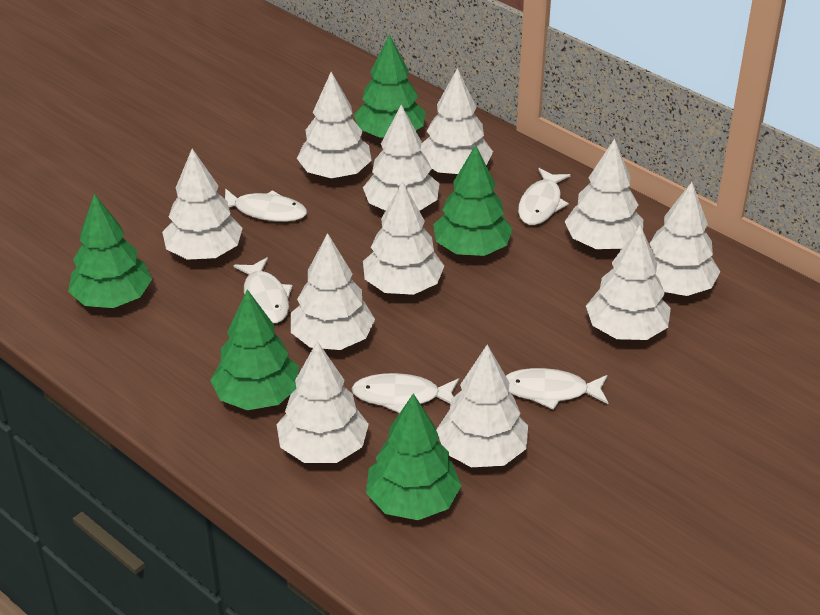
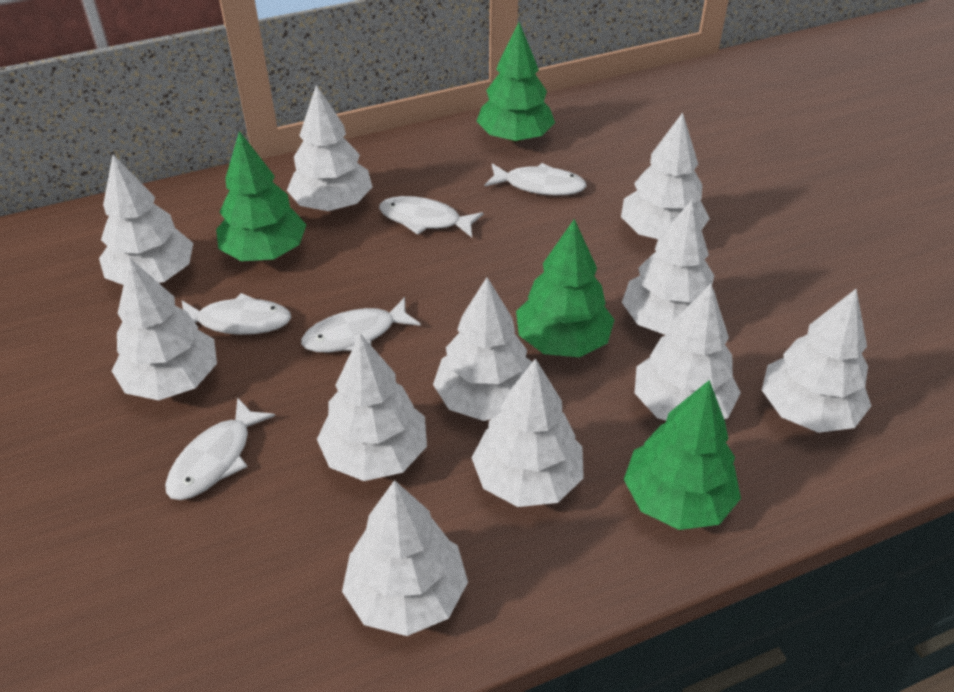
green tree: [68,194,152,308] [210,289,298,410] [354,34,426,138] [366,394,462,520] [433,145,513,256] = 5 -> [216,131,306,261] [477,22,555,142] [516,219,614,357] [624,380,741,530] = 4

